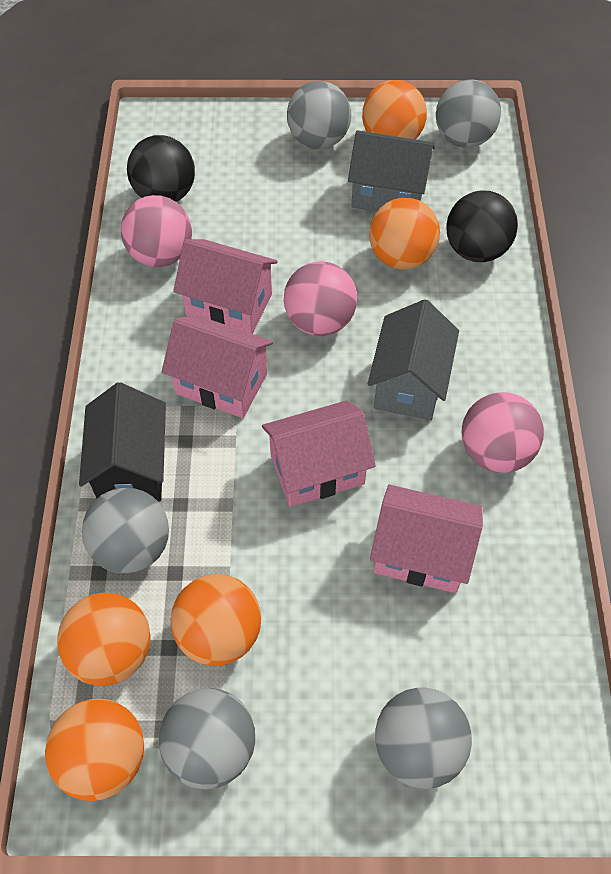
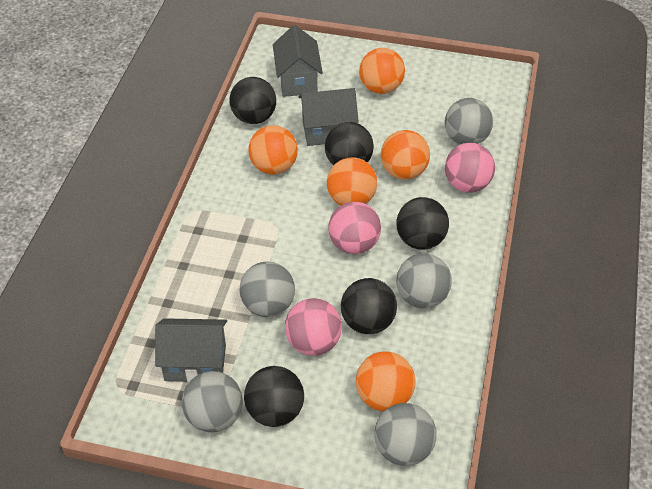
black ball: [127,135,195,202] [446,190,518,262] = 2 -> [230,77,276,124] [244,366,304,427] [325,122,374,165] [341,278,397,334] [397,197,449,250] = 5
black house: [79,382,166,501] = 1 -> none = 0
grey house: [348,130,435,212] [368,299,459,420] = 2 -> [155,318,227,383] [273,25,323,97] [299,88,359,146] = 3
pink house: [161,315,273,418] [173,239,278,334] [262,400,376,507] [370,485,483,593] = 4 -> none = 0

